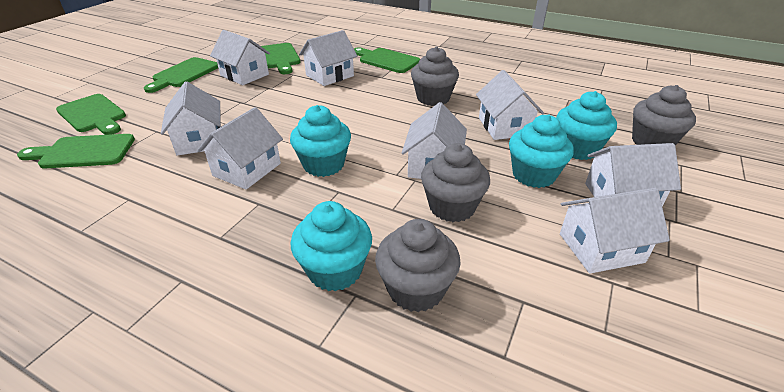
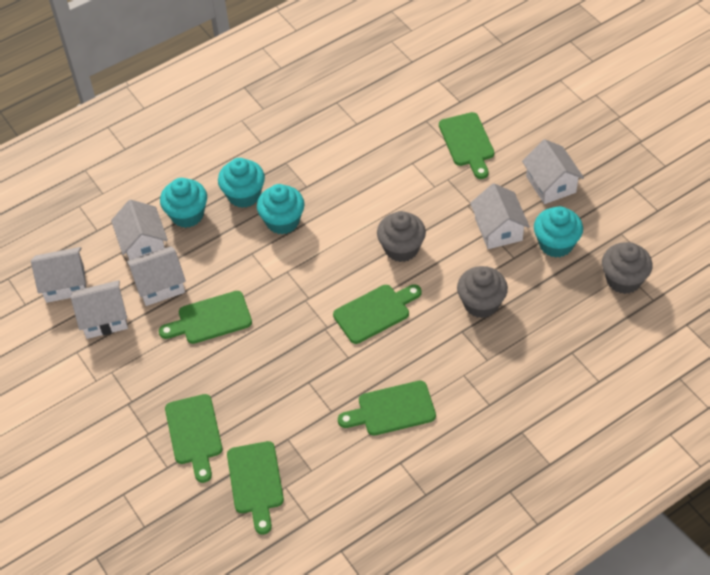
green cutting board: [17,134,135,169] [56,94,126,135] [144,57,218,93] [261,43,301,74] [354,47,420,73] = 5 -> [159,291,252,344] [165,394,222,483] [227,441,284,534] [333,284,422,344] [338,381,436,436] [439,112,494,179] = 6
grey cupcake: [375,219,461,312] [411,47,459,106] [421,143,490,222] [632,85,696,145] = 4 -> [377,211,426,262] [457,266,508,318] [602,242,653,294] = 3
white house: [161,82,221,156] [197,107,283,189] [210,30,270,85] [299,30,357,86] [402,102,467,179] [476,70,544,140] [560,188,670,273] [585,143,681,206] = 8 -> [31,247,86,303] [71,280,128,339] [111,200,168,260] [127,246,186,306] [470,183,530,249] [522,139,584,204] = 6

